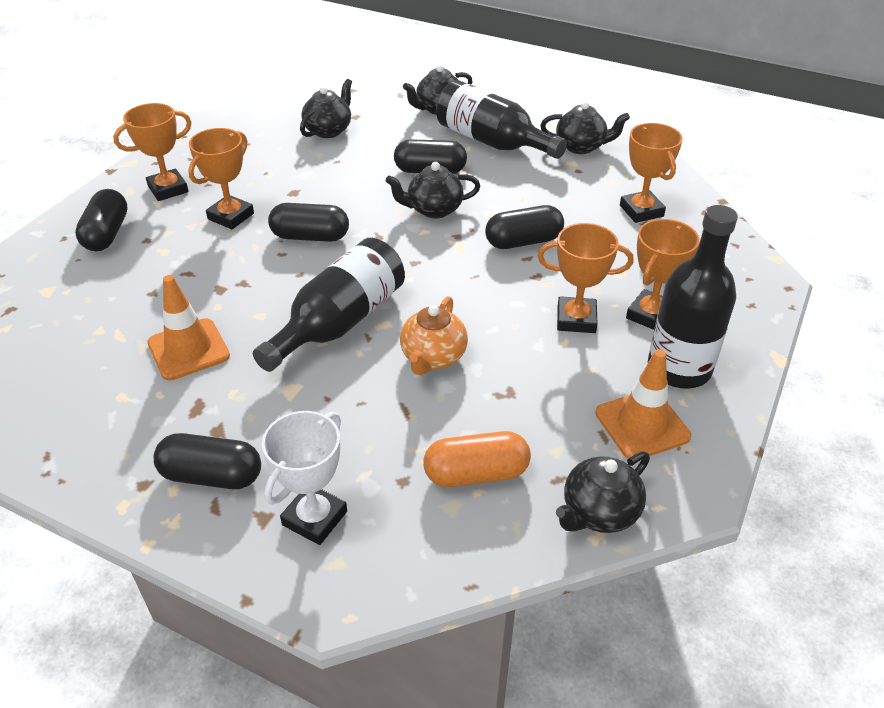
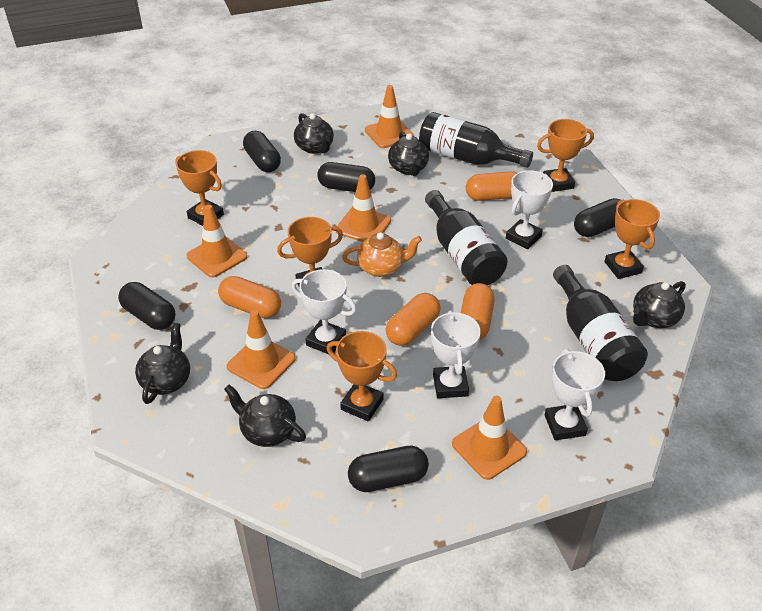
orange capsule: [423,431,531,487] = 1 -> [218,276,281,318] [386,293,441,346] [461,283,495,340] [466,171,517,201] = 4
orange traffic cone: [147,275,230,381] [595,349,691,459] = 2 -> [186,205,247,278] [227,310,296,389] [336,174,391,242] [365,85,414,148] [452,396,527,480] = 5
white trophy: [262,411,347,545] = 1 -> [292,269,357,354] [431,311,481,398] [506,170,553,249] [545,349,605,440] = 4

